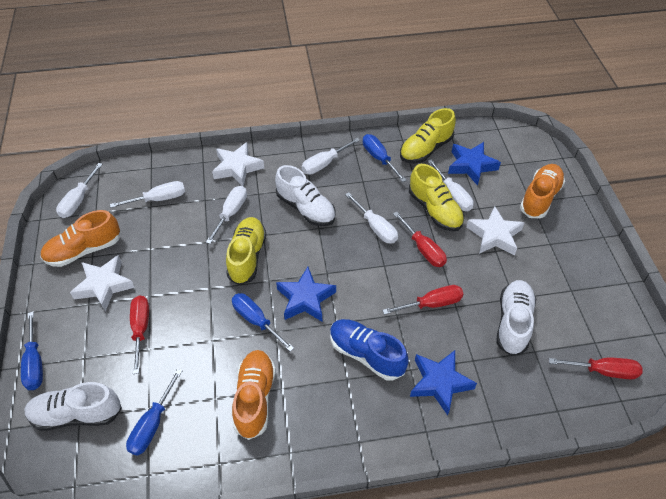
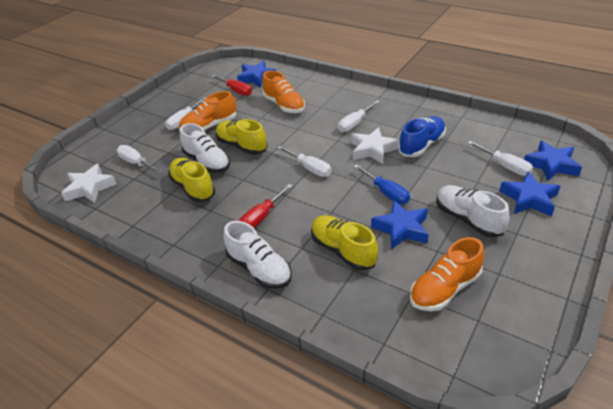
blue screwdriver: [21,312,43,390] [126,369,182,456] [232,293,294,352] [363,134,407,182] = 4 -> [353,165,410,204] = 1
blue star: [276,267,336,322] [410,350,477,415] [448,142,501,186] = 3 -> [237,61,276,87] [371,200,429,249] [499,172,560,217] [524,141,582,181] = 4
red screwdriver: [130,295,149,374] [382,285,463,315] [393,212,447,267] [549,358,643,379] = 4 -> [212,75,252,96] [239,184,292,228] = 2
white screwdriver: [56,163,103,218] [110,181,185,208] [206,186,247,244] [302,138,360,174] [345,192,398,244] [428,159,474,211] = 6 -> [117,145,162,174] [165,97,207,130] [277,146,331,177] [338,100,380,132] [468,141,533,176] = 5
white star: [70,255,135,311] [212,142,264,186] [466,206,525,256] = 3 -> [61,164,116,203] [351,127,399,164] = 2

